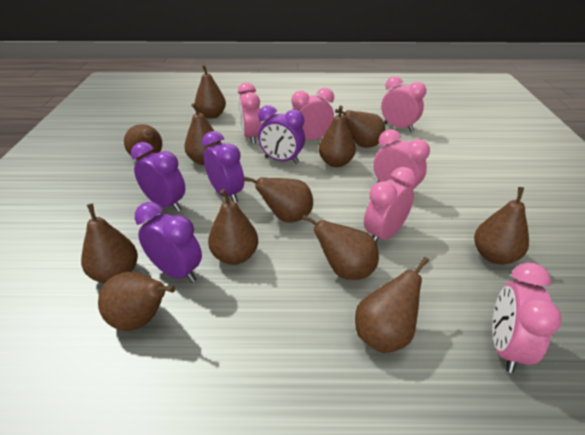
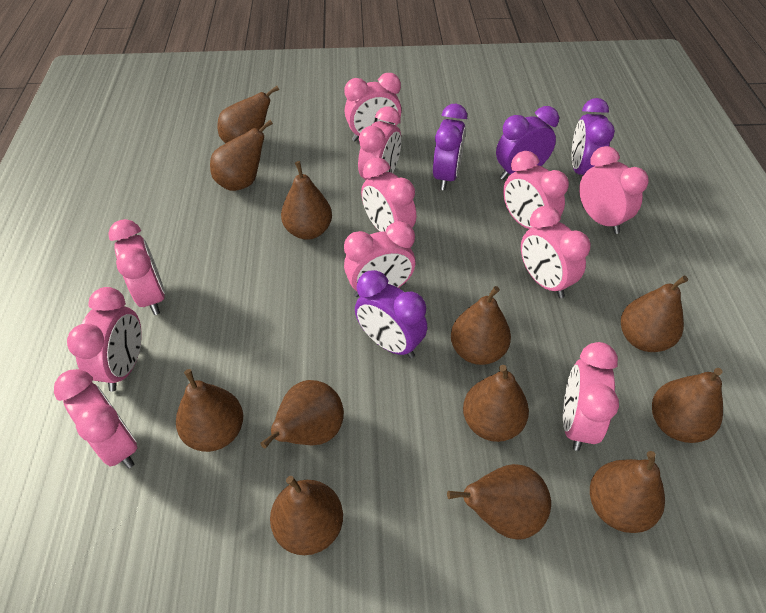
pink clock: [238,83,261,144] [291,88,334,140] [364,167,417,242] [373,129,430,189] [381,76,426,132] [492,263,562,373] = 6 -> [54,369,137,469] [67,287,142,391] [108,219,165,315] [344,73,402,142] [344,221,415,297] [358,106,401,180] [361,157,416,232] [503,151,569,229] [521,206,590,298] [563,342,619,451] [579,146,649,234] = 11

